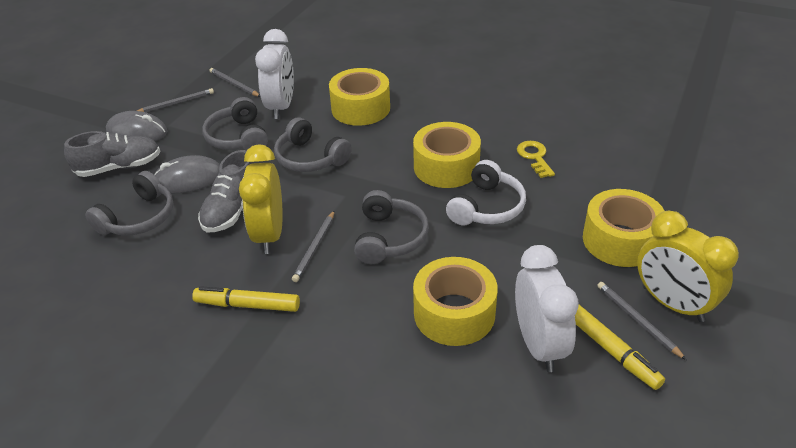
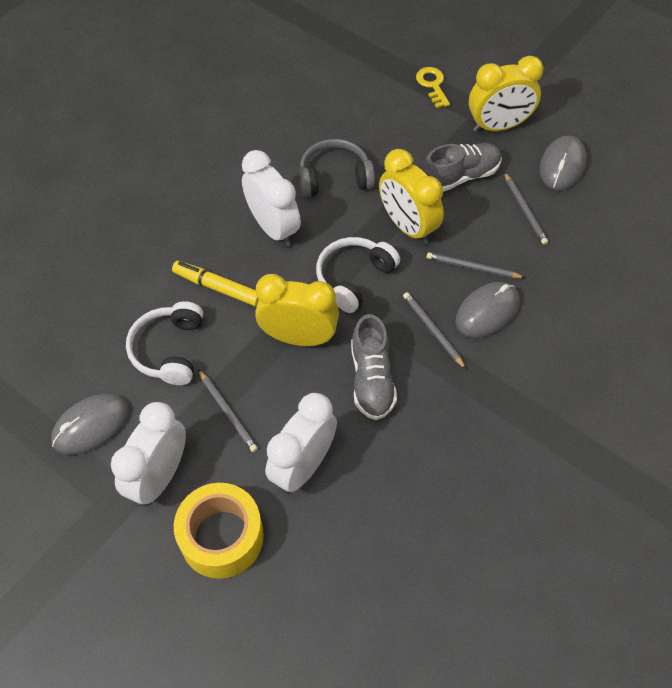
grey headphones: [85,171,173,236] [202,97,268,151] [274,117,352,172] [354,190,429,264] = 4 -> [299,139,375,197] = 1
grey mouse: [106,111,167,141] [154,155,220,193] = 2 -> [51,394,129,455] [455,282,519,338] [540,136,586,190] = 3
white clock: [255,29,294,119] [515,245,579,372] = 2 -> [111,402,186,506] [242,150,301,247] [265,393,337,493] = 3
white headphones: [446,160,526,225] = 1 -> [126,301,203,385] [316,237,400,313] = 2
yellow clock: [239,144,283,254] [637,211,739,322] = 2 -> [255,274,339,346] [379,149,444,244] [469,56,543,132] = 3
yellow marker: [192,286,300,312] [575,305,665,390] = 2 -> [172,261,259,306] = 1
yellow tape: [329,68,390,126] [413,122,481,188] [413,257,498,346] [583,189,665,267] = 4 -> [174,483,264,579] = 1

